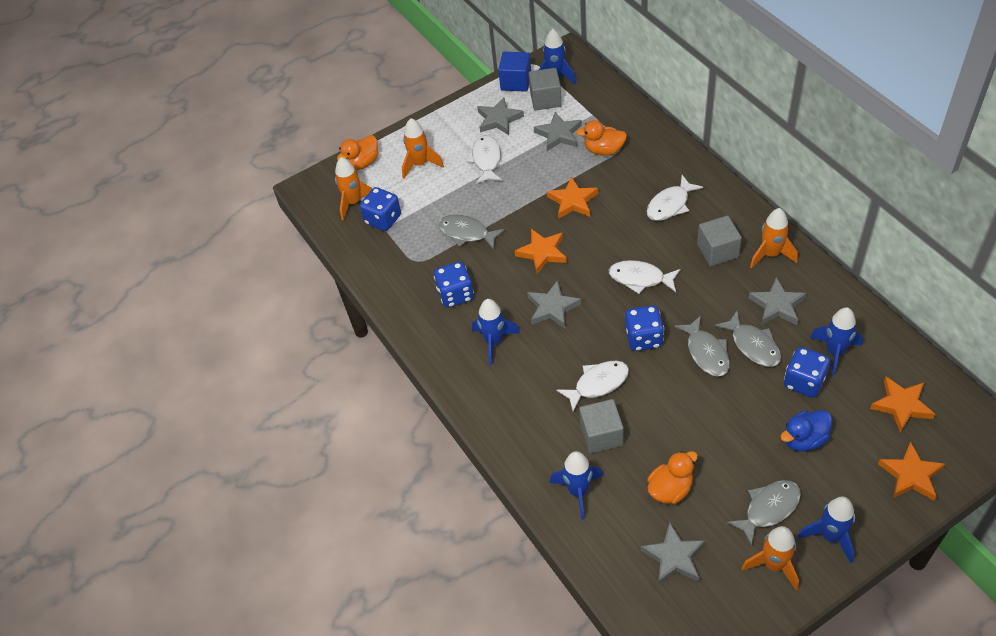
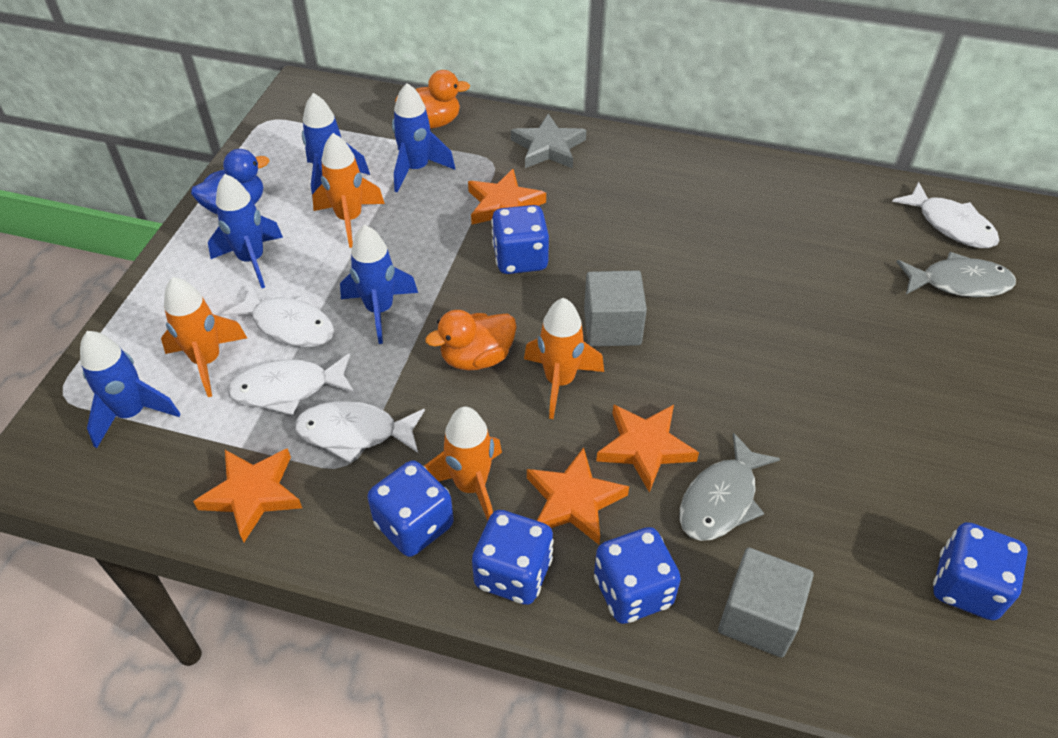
blue cube: [498,52,531,92] = 1 -> none = 0
blue dice: [360,187,401,231] [434,262,474,308] [625,305,664,351] [784,347,830,398] = 4 -> [367,460,454,557] [472,510,554,605] [491,205,549,274] [594,527,681,624] [933,522,1028,620] = 5
grey cube: [529,68,562,111] [579,399,624,453] [697,216,742,266] = 3 -> [584,270,647,347] [718,547,814,658] = 2
grey fish: [438,214,505,250] [674,316,730,377] [715,311,781,367] [727,480,801,546] = 4 -> [679,433,780,541] [897,252,1016,297] = 2
grey star: [477,97,524,135] [527,280,581,328] [534,112,582,151] [641,522,705,585] [748,277,806,325] = 5 -> [511,113,586,168] = 1
orange duck: [337,135,378,170] [576,120,627,156] [647,451,698,504] = 3 -> [395,70,470,128] [425,310,517,370] = 2

